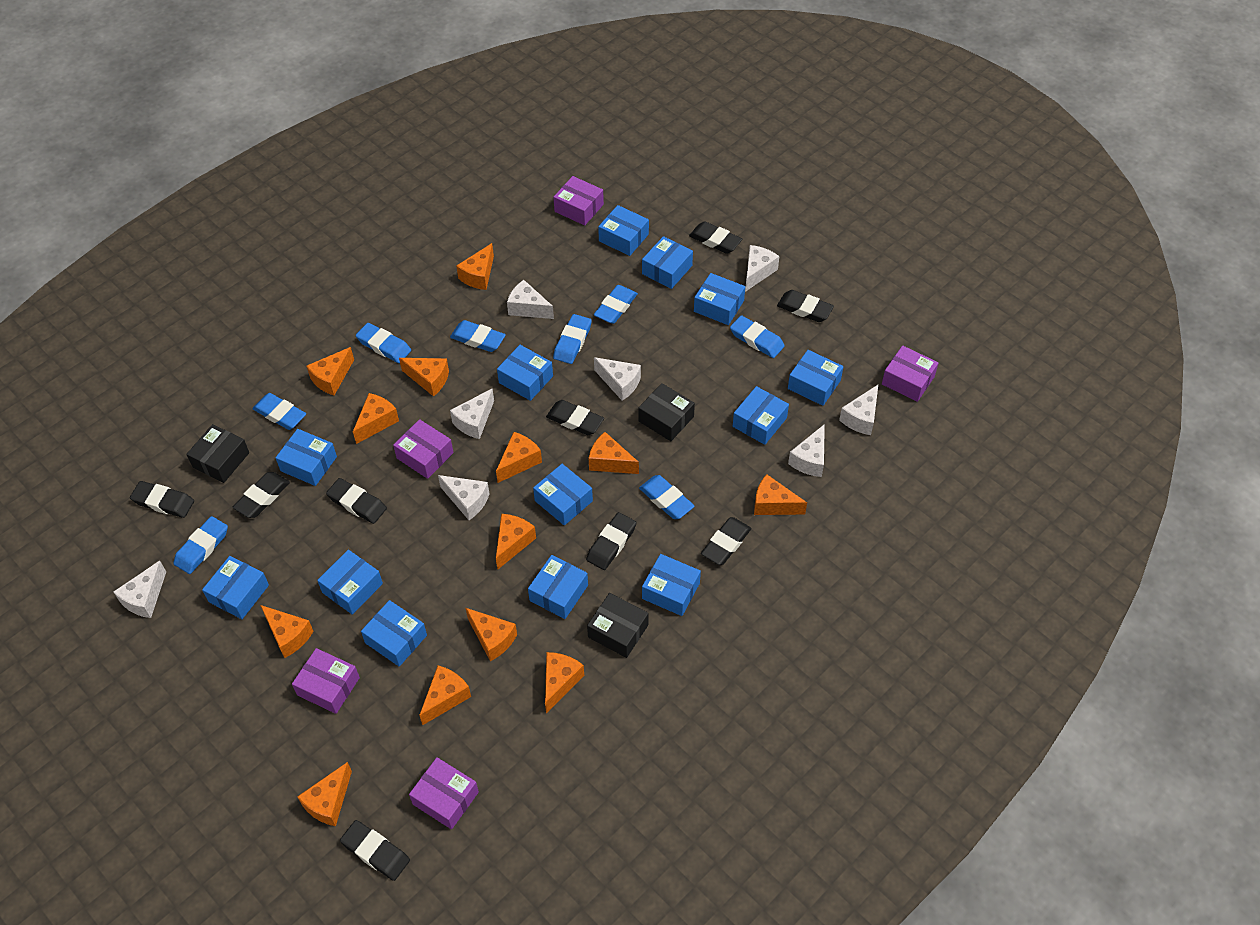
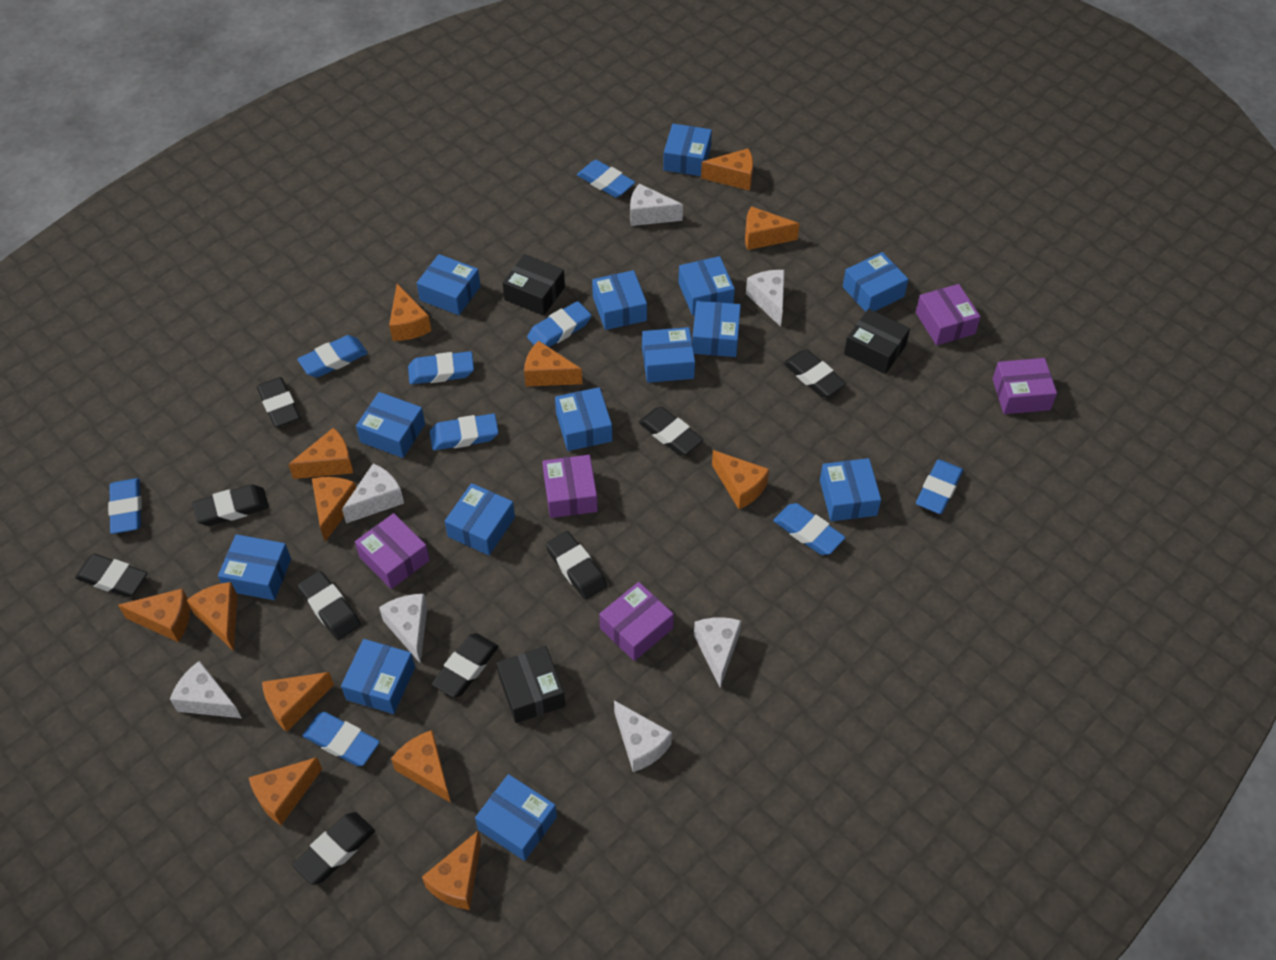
blue box: [202,556,269,619] [276,429,337,486] [317,550,383,615] [361,600,427,667] [497,345,553,401] [528,555,588,619] [533,464,593,526] [598,205,649,256] [642,236,693,289] [642,554,701,616] [694,273,745,325] [733,386,789,445] [788,350,844,406] = 13 -> [218,534,291,600] [341,639,415,714] [356,392,425,458] [417,254,480,315] [445,483,515,555] [475,774,557,861] [555,387,612,451] [592,270,647,330] [642,327,695,383] [663,124,712,176] [678,256,735,316] [692,301,741,357] [820,458,881,521] [843,252,908,312] = 14
blue eraser: [173,516,228,574] [253,393,306,430] [356,323,411,363] [450,320,506,352] [553,314,592,364] [594,285,638,324] [639,475,695,519] [730,315,785,358] = 8 -> [108,478,142,534] [298,335,368,377] [302,712,380,766] [408,351,474,384] [430,414,499,451] [527,301,592,347] [577,160,635,198] [773,503,845,555] [916,460,963,514] = 9
white cheese: [113,561,166,618] [438,475,489,520] [450,389,494,439] [507,280,554,319] [594,357,641,401] [745,245,779,292] [788,424,825,477] [839,385,878,435] = 8 -> [170,661,241,718] [342,463,404,523] [379,594,427,664] [614,700,672,772] [630,183,683,226] [694,617,741,688] [746,270,785,327] = 7

